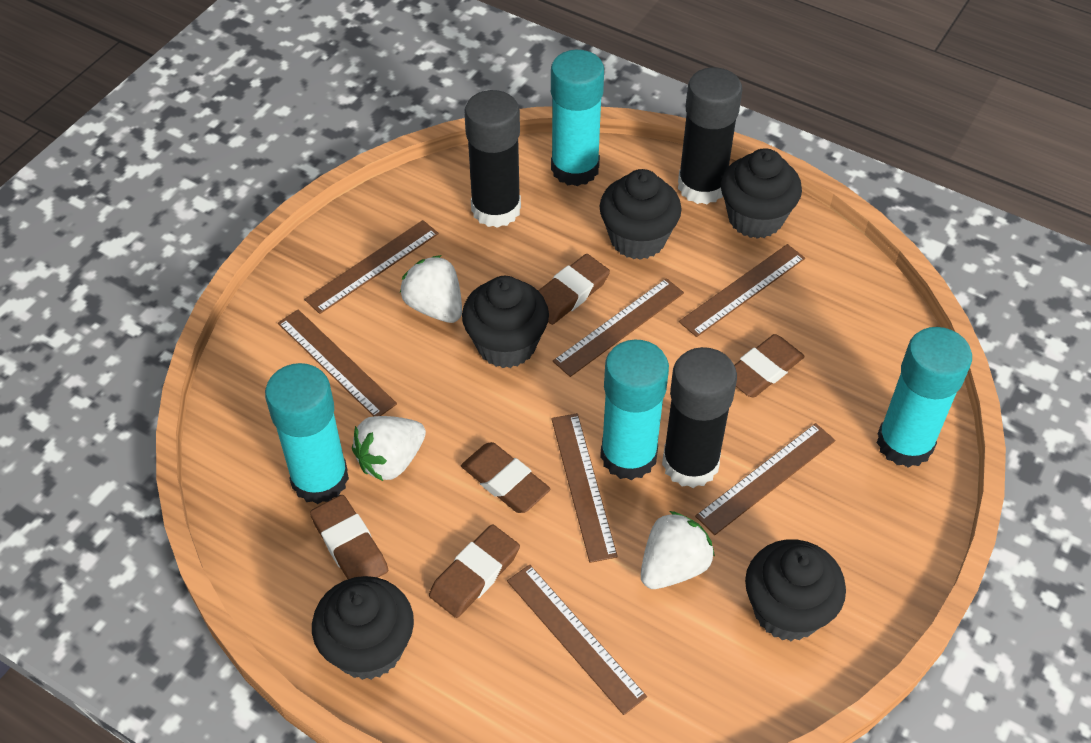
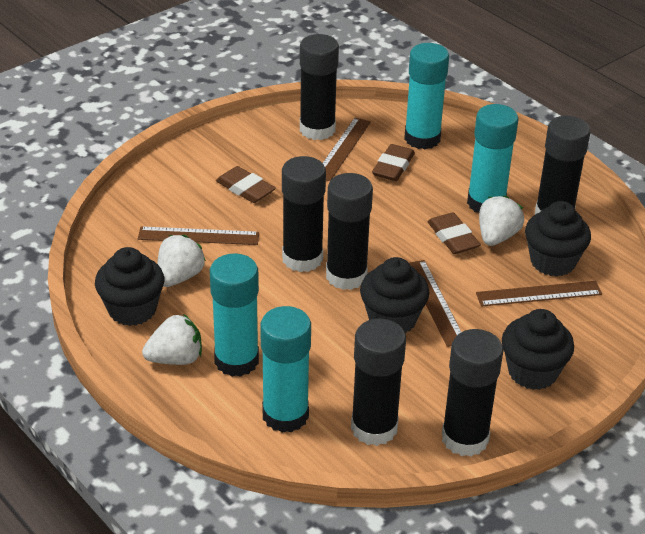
black cupcake: [312,576,414,680] [462,276,549,368] [599,169,682,260] [721,148,802,239] [745,539,846,641] = 5 -> [95,247,164,326] [360,257,429,334] [502,309,574,390] [525,201,591,277] = 4
black glue stick: [464,90,521,228] [662,347,737,488] [678,67,742,204] = 3 -> [282,156,326,272] [300,34,339,140] [326,173,373,290] [351,319,406,446] [442,329,503,456] [535,116,590,214] = 6
brown eraser: [310,495,388,579] [429,524,520,618] [461,442,551,513] [538,254,610,325] [734,334,805,398] = 5 -> [216,166,276,203] [372,144,415,181] [427,212,481,254] = 3
brown ruler: [278,309,397,416] [304,220,439,314] [507,564,647,715] [551,413,618,563] [553,278,684,377] [679,244,805,337] [695,423,835,535] = 7 -> [138,226,259,245] [323,118,371,181] [409,260,461,347] [476,281,602,307] = 4

